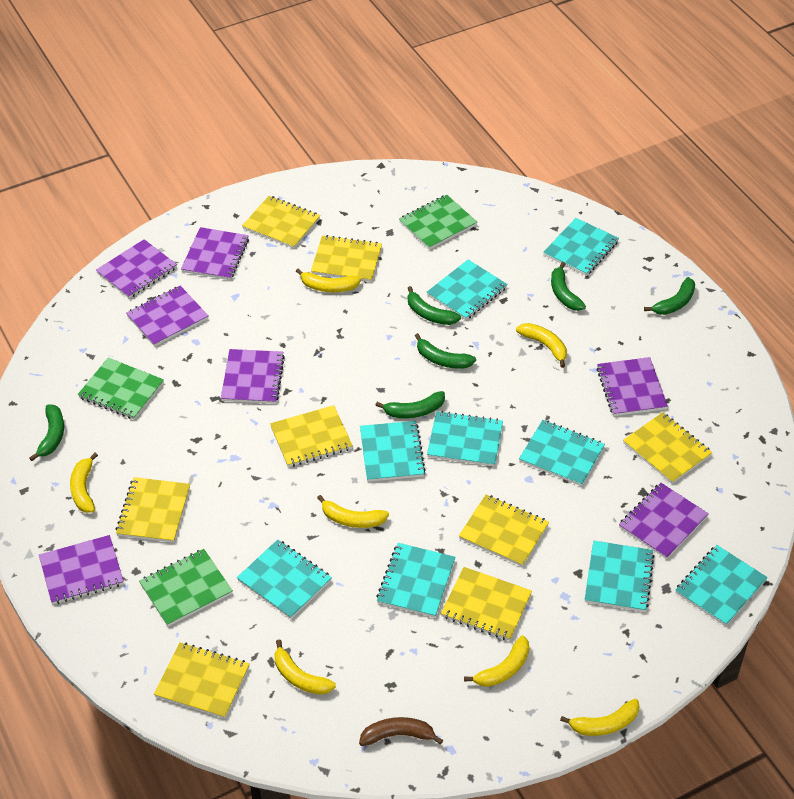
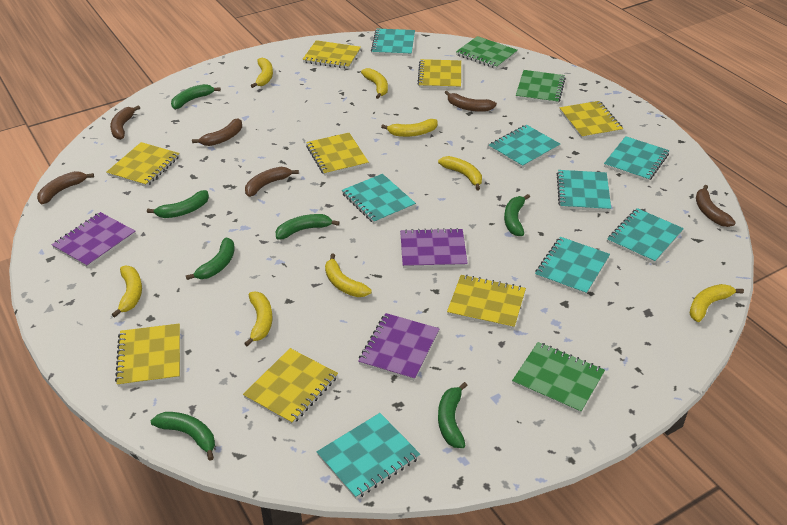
brown banana: [359,717,443,746] = 1 -> [37,171,94,204] [110,105,140,140] [192,118,242,146] [245,167,299,197] [445,91,497,112] [696,185,736,227] = 6
green banana: [29,404,64,461] [375,391,445,418] [408,286,461,325] [415,333,476,369] [551,262,586,311] [644,277,695,315] = 6 -> [147,190,209,218] [151,412,215,461] [171,84,221,109] [186,238,235,280] [276,214,340,240] [438,382,468,448] [504,194,530,236] = 7
purple notebook: [39,535,124,604] [96,239,177,299] [126,286,209,347] [181,227,249,280] [221,349,285,404] [596,357,668,416] [619,483,709,559] = 7 -> [51,212,136,268] [358,313,440,381] [400,228,468,268] = 3
turquoise notebook: [237,539,332,619] [360,421,426,482] [377,543,456,618] [427,259,507,320] [427,411,503,467] [519,420,605,486] [543,218,619,276] [584,540,655,612] [676,545,768,626] = 9 -> [317,413,420,499] [342,174,416,224] [371,28,415,56] [489,125,560,168] [535,237,610,295] [557,170,611,212] [604,136,669,182] [608,208,684,263] = 8
yellow banana: [70,453,98,513] [275,639,336,695] [296,269,361,292] [317,495,389,528] [464,636,529,687] [516,323,567,368] [560,699,640,736] = 7 -> [112,266,142,317] [244,292,273,347] [251,58,273,88] [325,254,372,297] [361,68,388,99] [381,119,438,137] [438,156,482,190] [689,284,744,322] = 8

